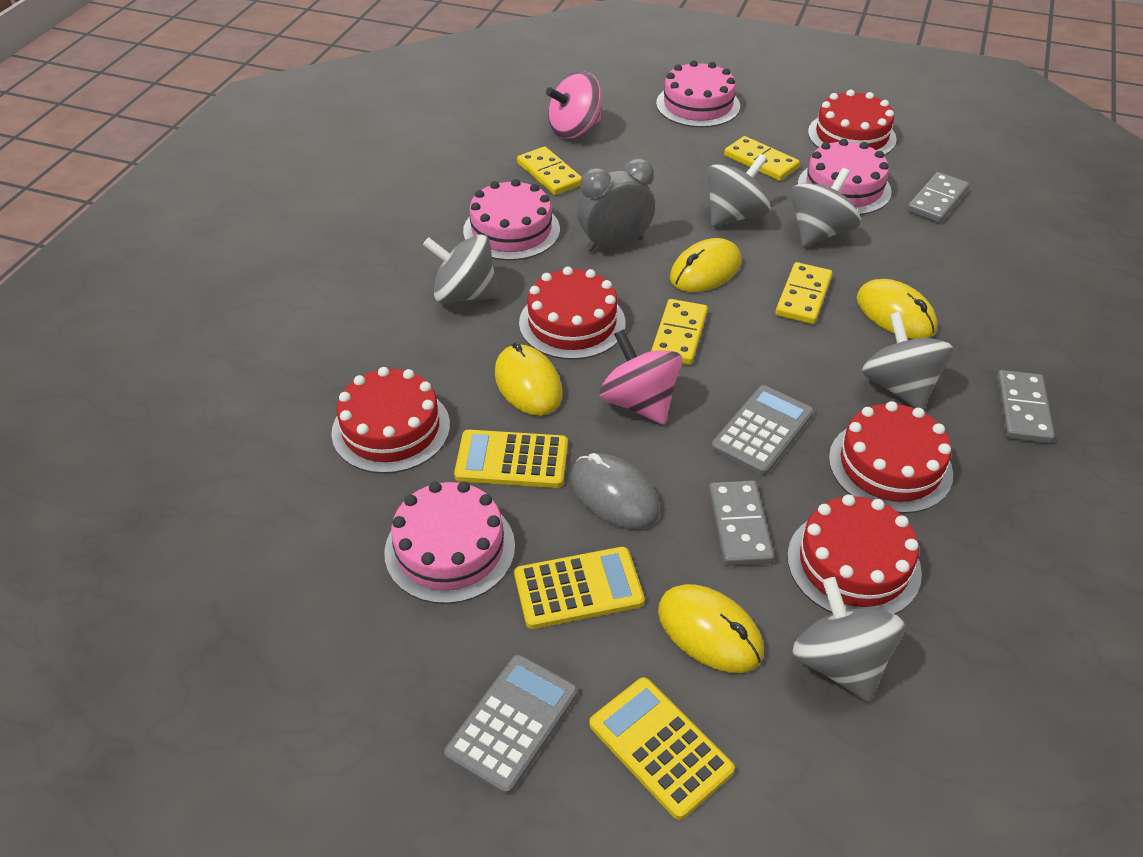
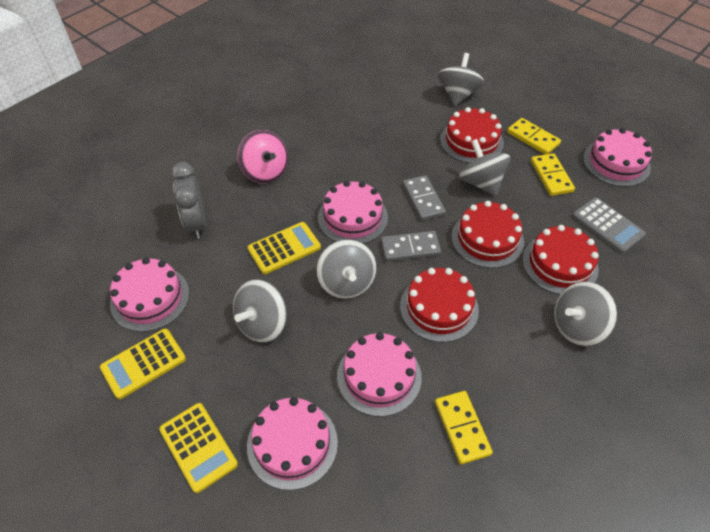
grey calculator: [444,654,578,795] [711,385,814,475] = 2 -> [572,197,646,253] = 1
grey domino: [709,480,774,566] [907,172,970,223] [997,370,1055,443] = 3 -> [381,231,441,262] [403,175,446,221] = 2
grey mouse: [570,453,660,529] = 1 -> none = 0
pink cake: [384,481,515,604] [463,179,560,260] [656,60,740,127] [798,139,892,215] = 4 -> [110,258,189,332] [247,397,338,490] [318,181,388,244] [337,332,422,417] [583,128,652,187] = 5
pink spinning top: [546,71,602,139] [599,329,682,424] = 2 -> [237,130,288,184] = 1
red cake: [331,367,450,474] [519,266,626,360] [787,494,922,614] [808,90,897,155] [829,401,953,514] = 5 -> [400,268,479,342] [440,107,504,163] [451,201,524,268] [522,225,599,295] = 4
yellow domino: [517,147,582,195] [651,299,708,365] [724,136,800,181] [775,262,833,324] = 4 -> [435,391,493,464] [507,118,561,155] [531,153,575,196] = 3
yellow mouse: [495,342,562,416] [658,584,764,673] [670,238,741,292] [857,279,937,339] = 4 -> none = 0

